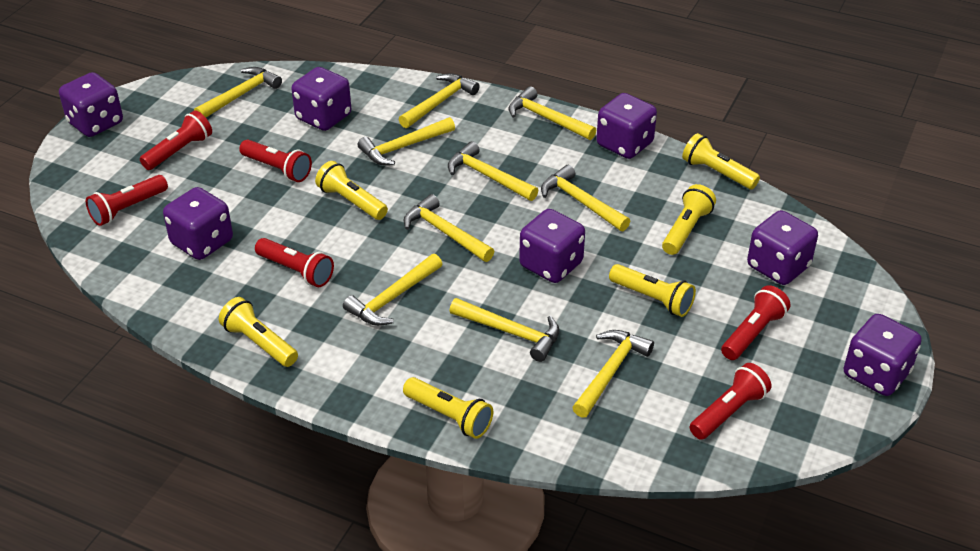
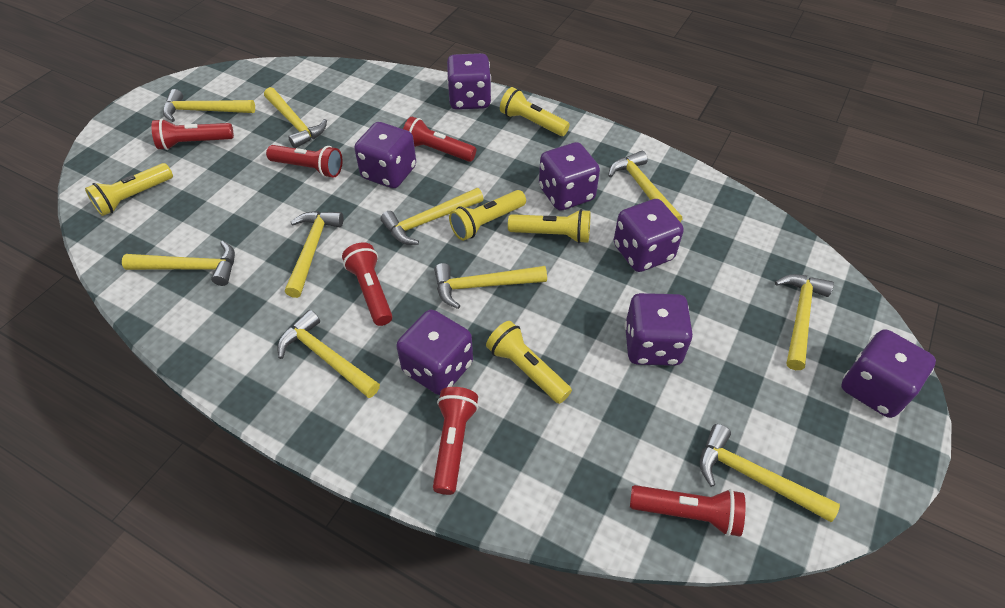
yellow flashlight: [219,297,298,367] [315,161,388,220] [403,377,493,439] [609,264,696,317] [662,184,716,255] [682,133,760,189] = 6 -> [85,163,173,216] [449,190,526,241] [486,321,572,404] [500,87,570,136] [508,209,590,243] = 5

